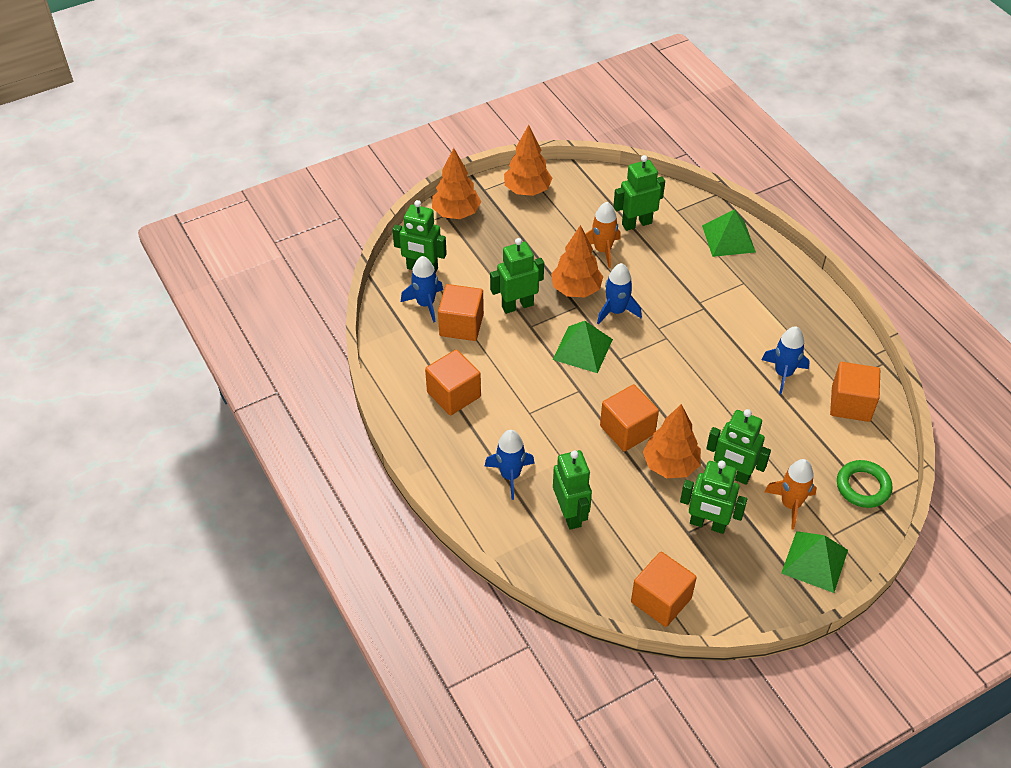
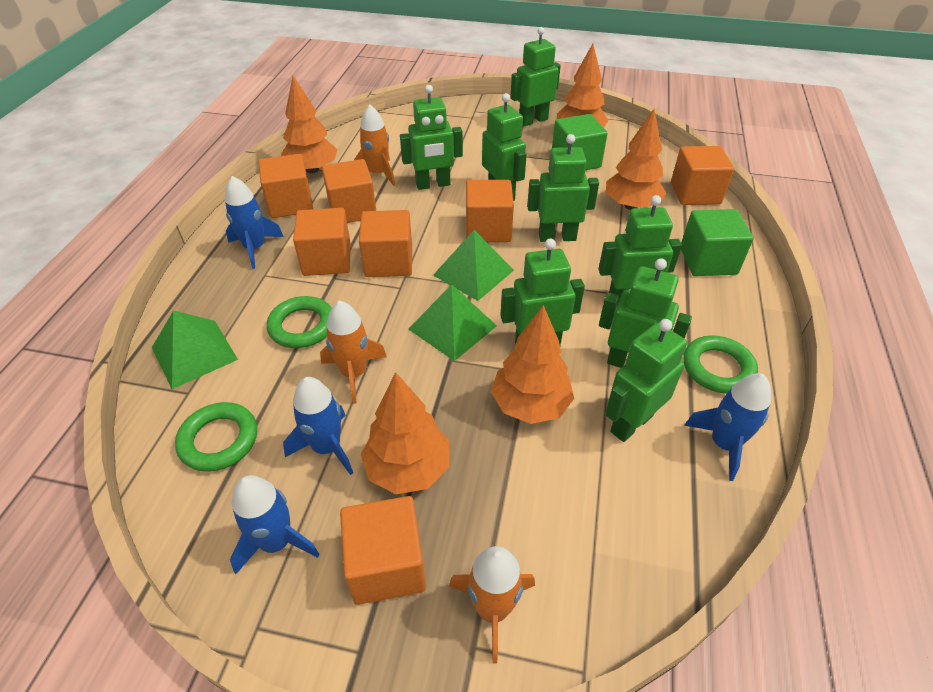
green cube: none = 0 -> [552,114,608,170] [681,209,754,276] = 2
green ring: [837,460,893,508] = 1 -> [175,402,257,472] [267,296,331,348] [683,335,758,394] = 3
green robot: [392,200,447,273] [490,238,544,314] [553,450,592,530] [613,155,665,231] [680,461,747,534] [706,409,771,485] = 6 -> [400,85,463,190] [482,93,527,201] [500,239,585,346] [510,27,561,126] [527,134,599,242] [598,195,682,305] [599,258,692,368] [605,319,687,442] = 8
orange cube: [425,349,481,415] [438,284,484,341] [600,384,659,452] [631,552,697,627] [830,362,880,422] = 5 -> [259,154,313,218] [293,208,351,276] [322,159,376,223] [340,496,426,605] [359,210,412,277] [466,180,514,242] [671,146,734,205] = 7
orange rocket: [585,202,621,268] [764,459,817,530] = 2 -> [320,300,387,404] [354,105,395,186] [449,546,535,663] = 3
orange tree: [432,148,481,219] [504,125,552,196] [551,225,603,298] [643,404,701,478] = 4 -> [281,76,338,173] [361,372,449,494] [491,305,574,424] [557,44,609,128] [606,109,666,210] = 5

